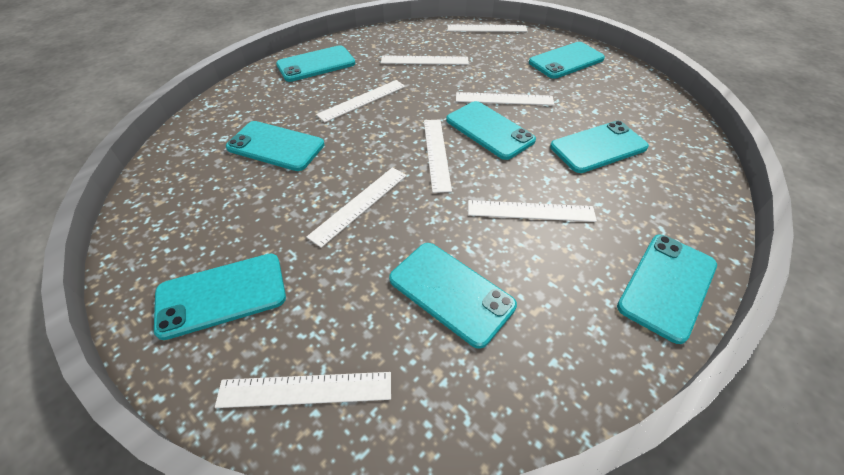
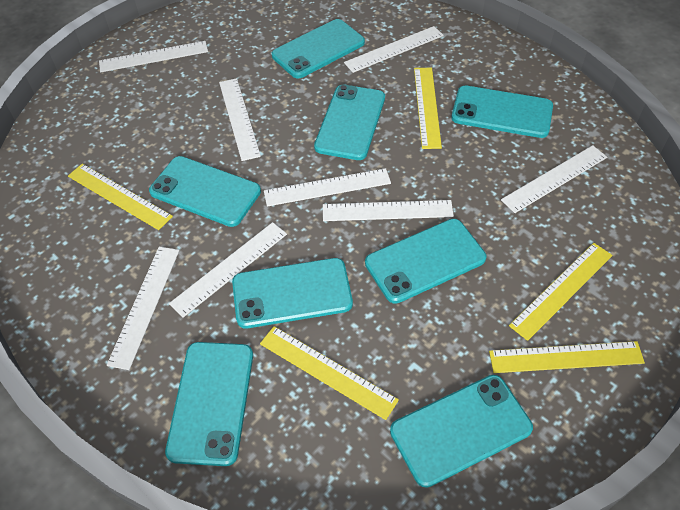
yellow ruler: none = 0 -> [68,164,173,230] [260,326,399,420] [414,68,442,149] [489,341,645,373] [509,243,613,341] = 5

